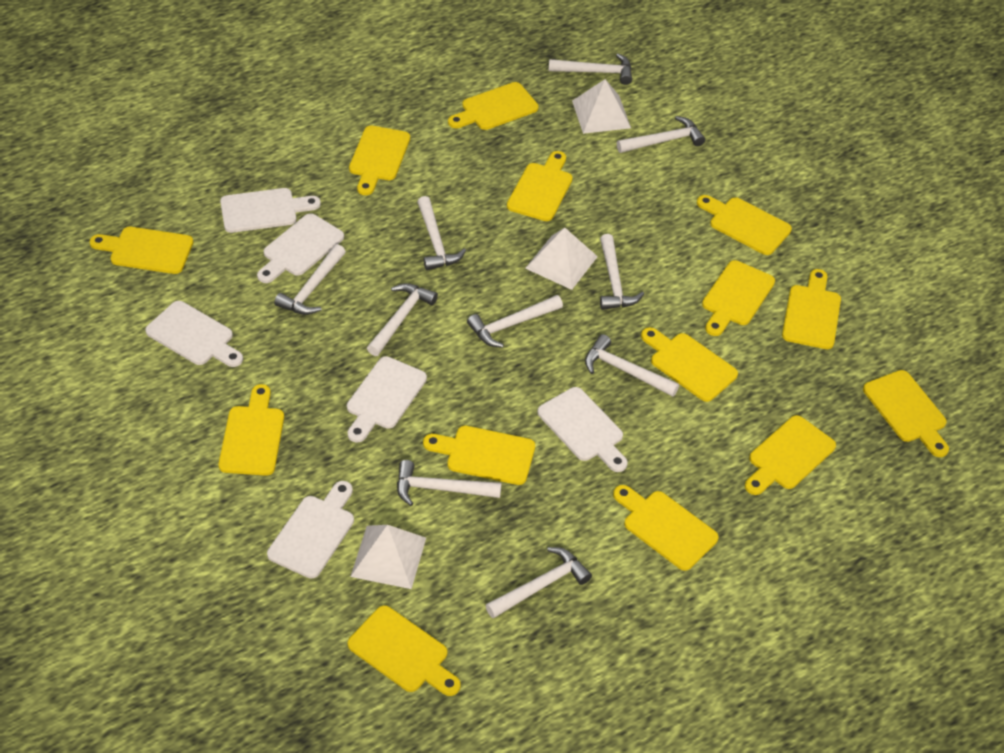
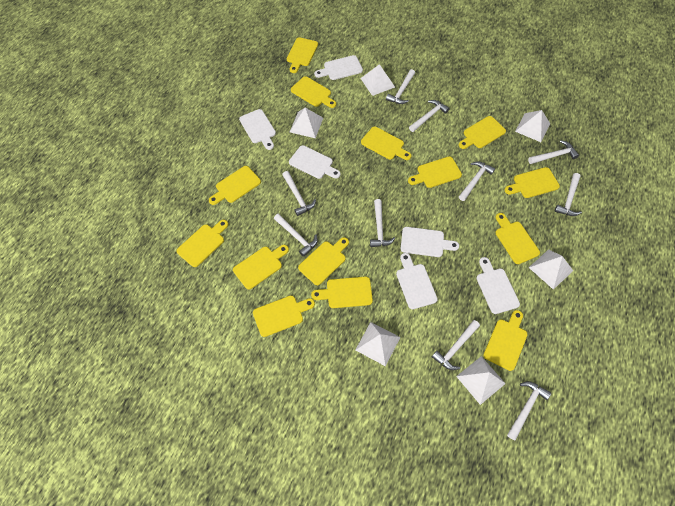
white pyramid: [350,525,426,589] [525,228,598,290] [572,79,631,134] = 3 -> [290,108,323,138] [356,322,400,366] [360,64,395,96] [456,356,506,405] [515,110,550,142] [528,249,573,290] = 6

